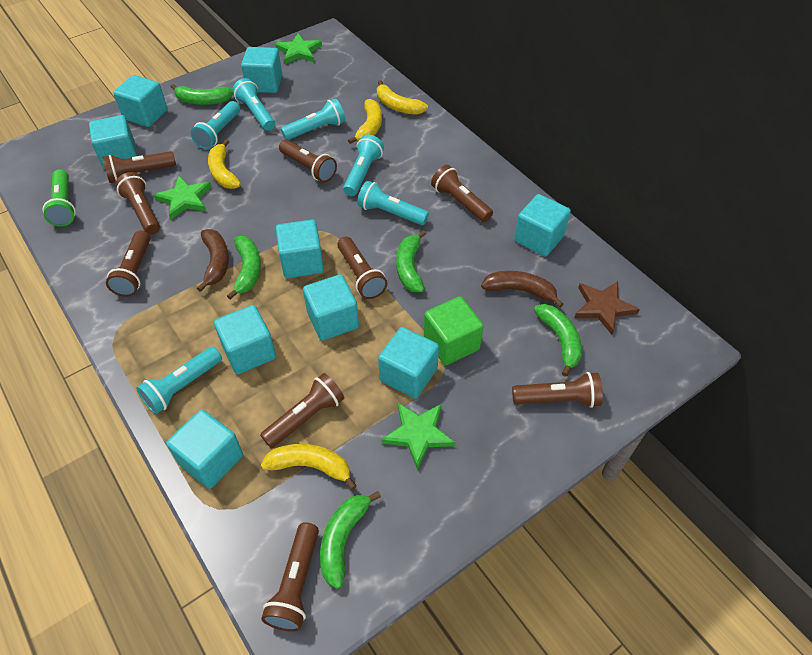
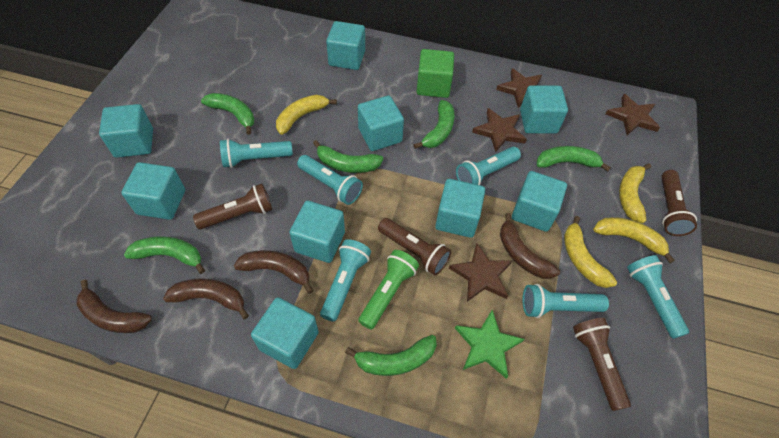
brown banana: [197,229,229,292] [481,271,564,308] = 2 -> [76,280,152,333] [163,278,249,319] [234,250,314,294] [500,213,560,279] = 4
brown flashlight: [102,151,176,183] [106,230,150,297] [115,172,160,234] [260,373,344,448] [261,522,319,632] [279,140,337,182] [337,237,387,299] [431,165,493,222] [512,372,603,408] = 9 -> [193,184,272,229] [378,218,451,276] [573,318,631,411] [661,170,697,236] = 4
brown star: [574,281,640,335] = 1 -> [449,243,512,302] [472,108,527,152] [496,68,542,108] [606,94,660,135] = 4
green banana: [171,84,233,105] [227,236,261,300] [320,491,381,589] [396,230,426,292] [534,304,582,377] = 5 -> [124,236,205,274] [201,93,254,135] [313,140,383,173] [345,335,437,376] [414,100,455,149] [537,146,611,172] = 6
green star: [153,176,211,219] [275,34,322,64] [381,403,455,469] = 3 -> [455,310,524,379] = 1

